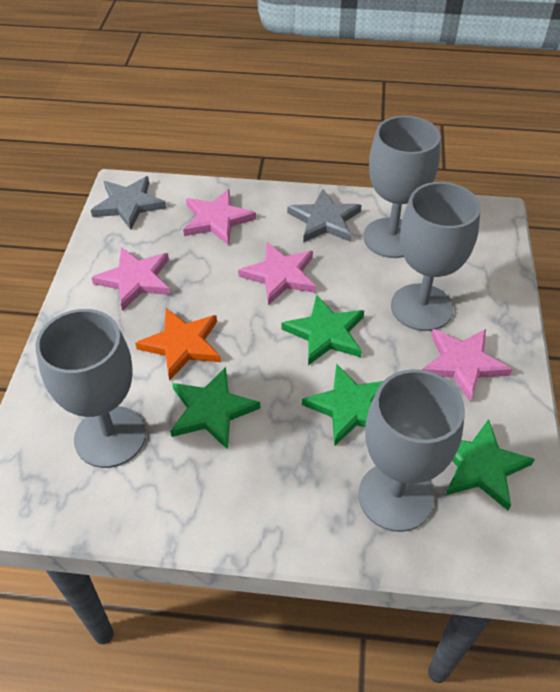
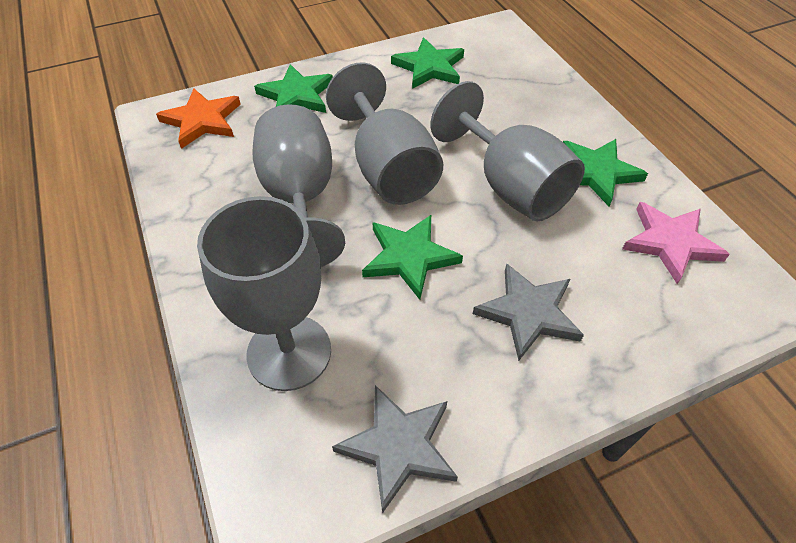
pink star: [91,247,171,311] [183,189,256,245] [238,242,316,305] [422,329,512,402] = 4 -> [622,202,730,284] = 1

